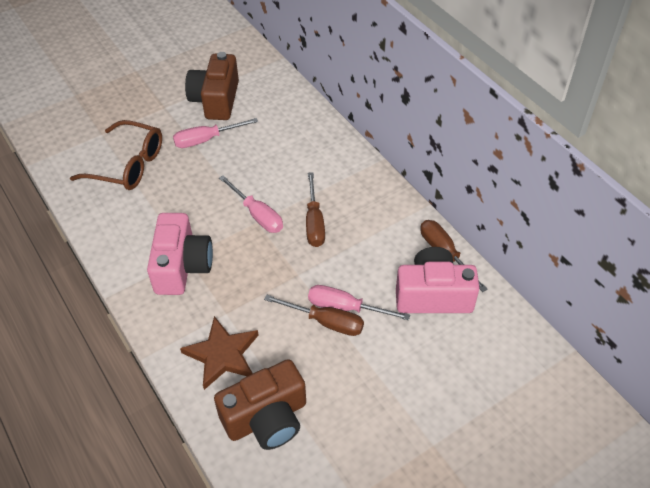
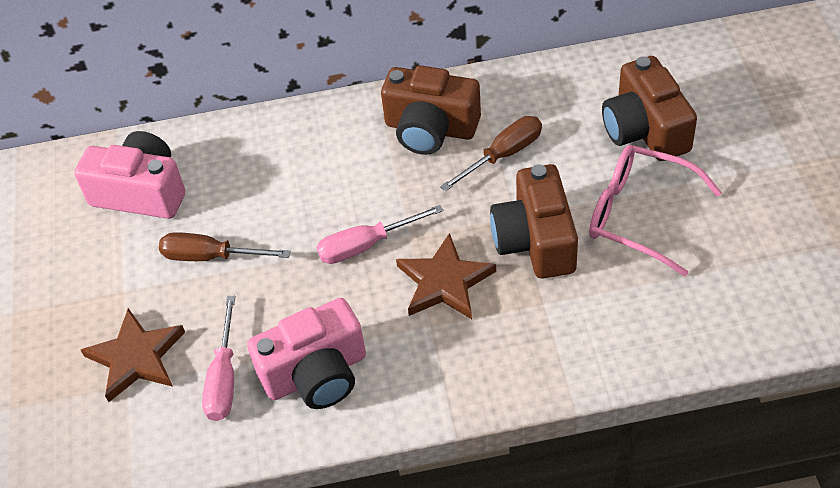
brown camera: [185,52,239,120] [214,359,306,450] = 2 -> [381,65,481,155] [490,164,578,279] [602,56,697,161] = 3
brown glasses: [70,120,162,190] = 1 -> none = 0
brown screwdriver: [264,295,364,336] [306,172,325,247] [420,220,488,292] = 3 -> [159,232,290,261] [440,116,542,192] = 2
brown star: [180,316,258,390] = 1 -> [81,308,185,402] [396,233,496,319] = 2
pink glasses: none = 0 -> [589,145,722,276] = 1
pink screwdriver: [173,118,258,148] [219,175,283,233] [308,285,410,320] = 3 -> [202,296,235,421] [317,205,443,264] = 2

